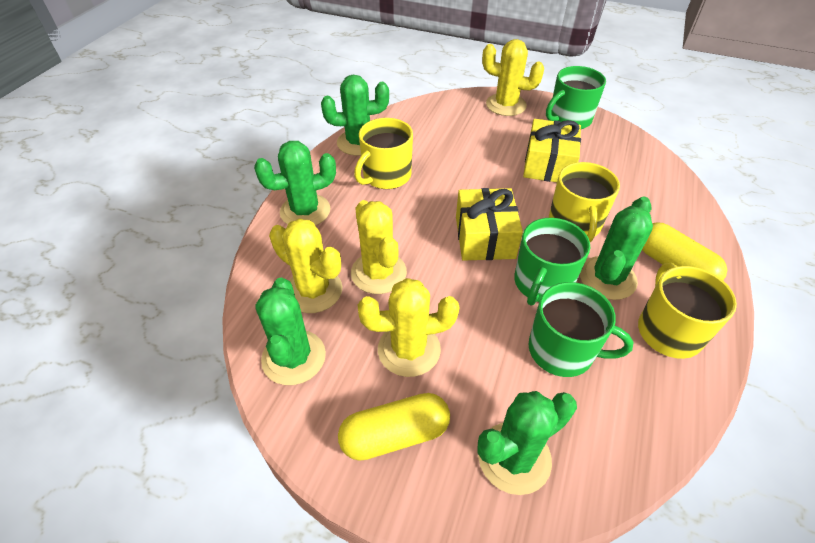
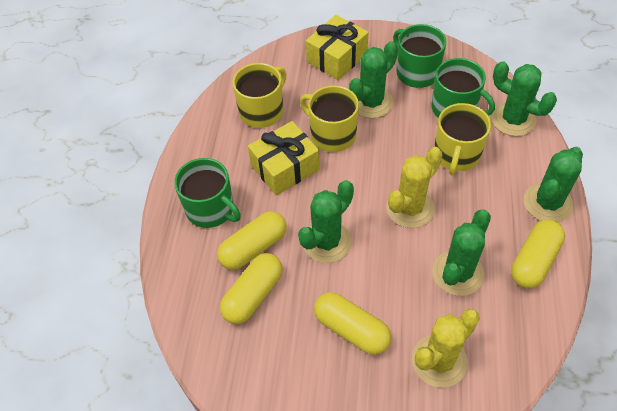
yellow cactus: [269,218,342,313] [351,200,407,294] [357,278,459,377] [482,39,544,116] = 4 -> [386,147,443,228] [412,309,480,388] = 2
yellow capsule: [338,393,450,461] [642,222,727,280] = 2 -> [217,211,287,270] [220,253,283,324] [314,292,391,355] [511,220,565,288] = 4

